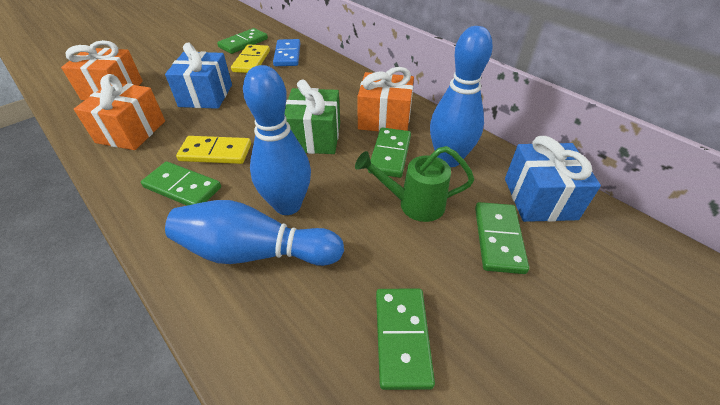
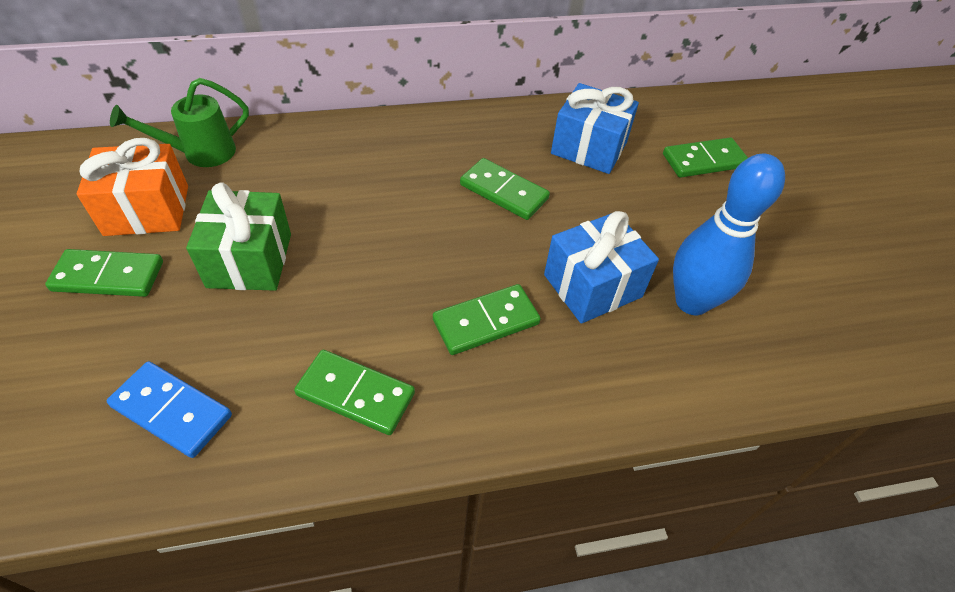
blue bowling pin: [165,200,344,266] [243,65,311,215] [430,26,493,167] = 3 -> [673,154,785,315] = 1
orange gift: [61,40,143,100] [74,74,165,150] [358,67,414,131] = 3 -> [76,138,188,236] = 1
yellow domino: [176,136,251,164] [231,44,270,73] = 2 -> none = 0

